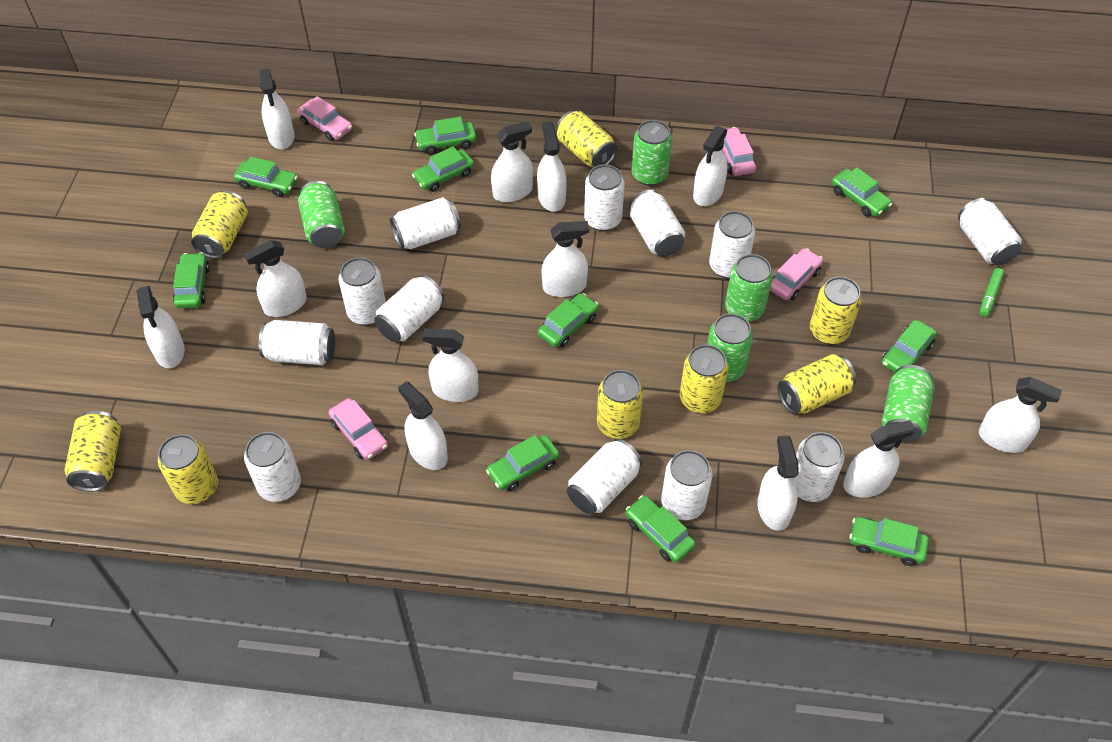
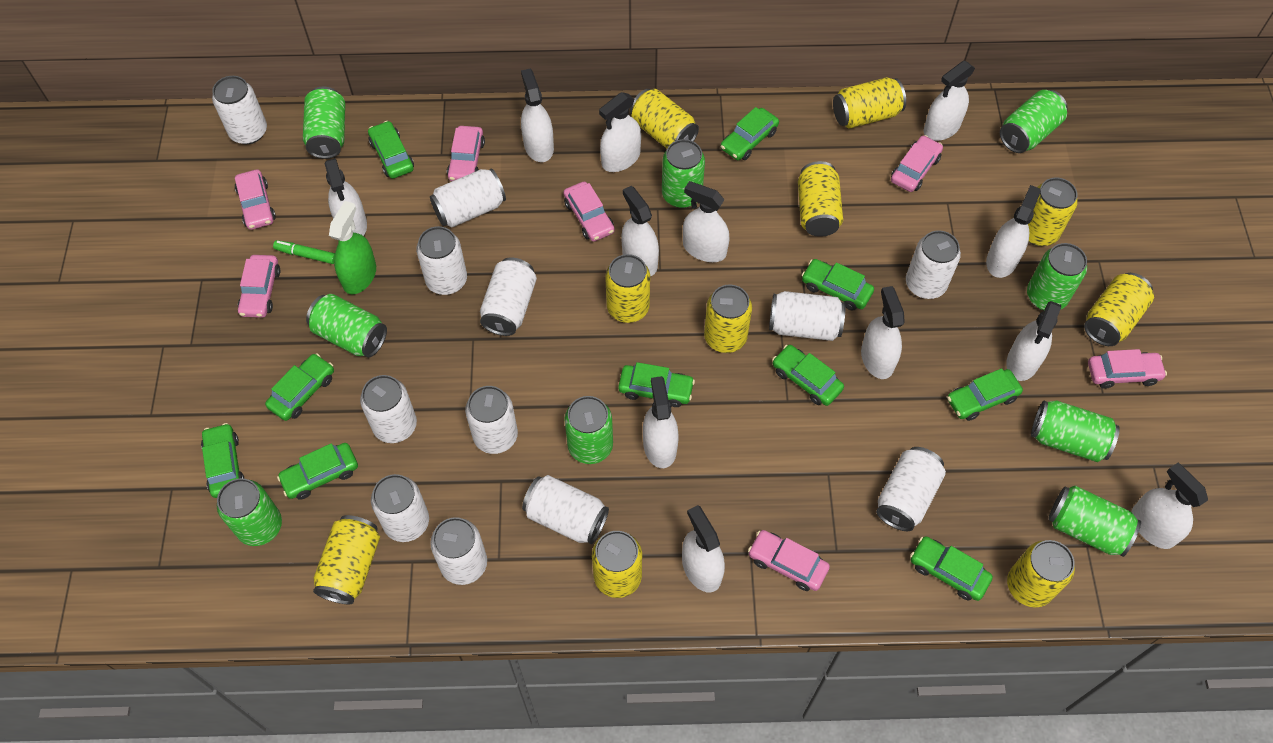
green can: [298,181,345,248] [632,120,672,186] [707,313,753,382] [725,254,773,322] [882,365,934,442] = 5 -> [217,478,282,546] [303,86,345,159] [306,294,387,358] [564,396,613,464] [662,139,705,208] [1000,90,1068,153] [1027,243,1087,310] [1031,400,1120,462] [1048,486,1141,557] = 9
green spray bottle: none = 0 -> [329,201,376,294] = 1
pink car: [297,96,352,141] [328,398,388,460] [722,127,756,176] [770,248,823,300] = 4 -> [235,169,276,230] [238,255,280,318] [447,126,485,181] [563,182,615,242] [748,530,830,591] [891,135,943,192] [1088,349,1167,389] = 7
yellow can: [65,411,121,492] [158,434,218,504] [191,191,248,259] [556,111,617,167] [597,370,643,439] [680,345,728,413] [778,354,856,414] [810,276,862,345] = 8 -> [313,515,380,604] [592,531,642,598] [605,254,650,323] [630,89,699,148] [704,284,752,353] [798,161,843,237] [833,77,906,129] [1007,540,1075,607] [1028,178,1078,246] [1084,273,1154,346] = 10

